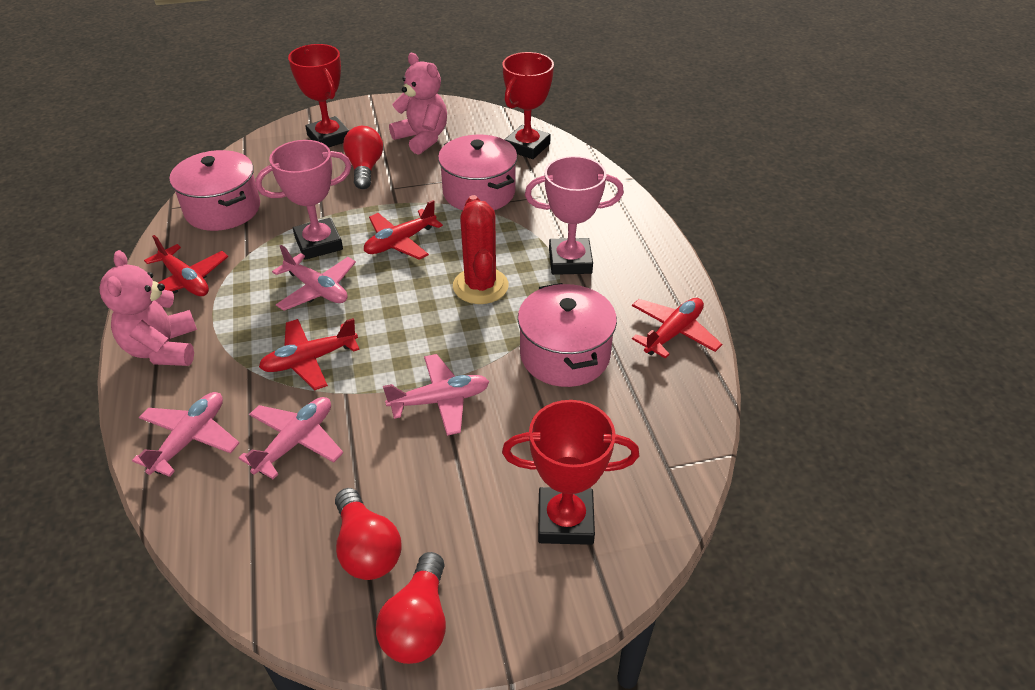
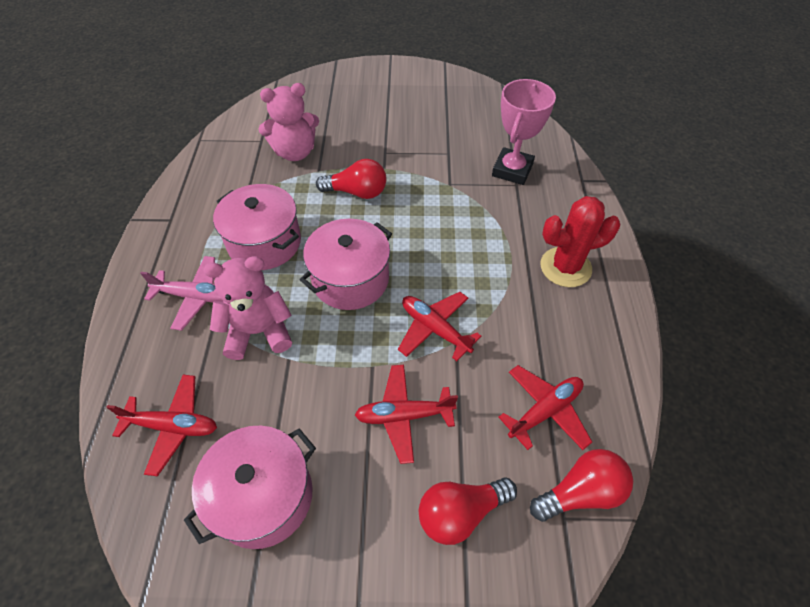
pink plane: [132,392,239,477] [239,397,343,479] [272,245,356,311] [383,354,489,436] = 4 -> [140,256,223,331] = 1
pink trophy: [255,140,351,260] [525,156,624,275] = 2 -> [492,79,556,185] = 1
red trophy: [288,44,349,148] [502,52,554,159] [502,400,639,545] = 3 -> none = 0

